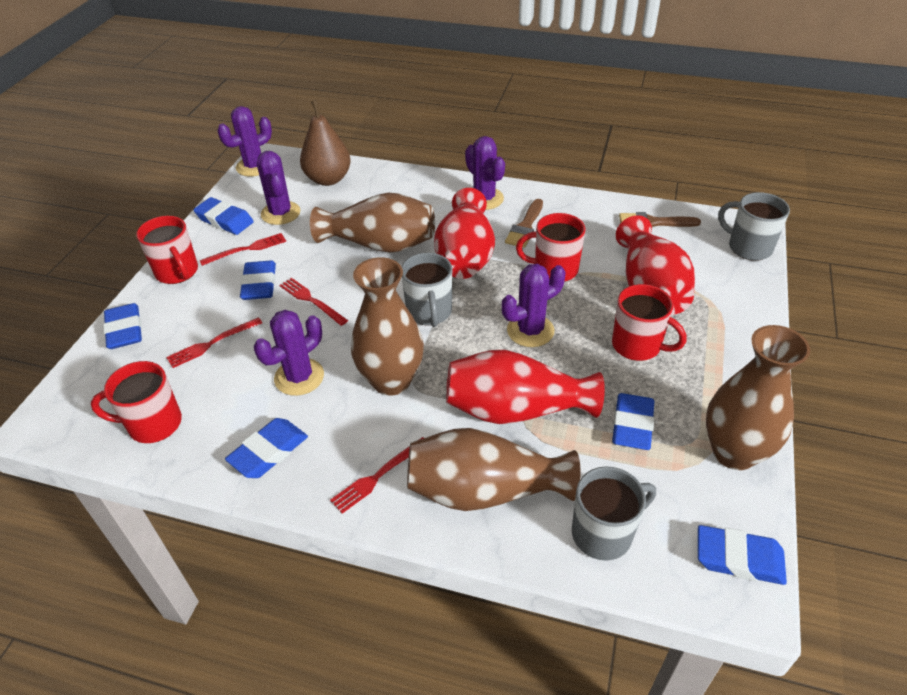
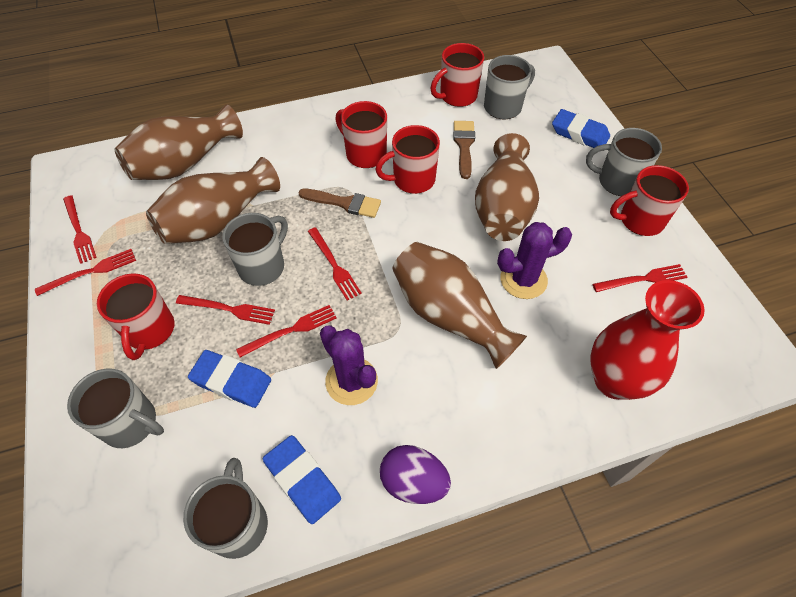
blue eraser: [103,303,142,349] [193,197,254,235] [225,418,308,478] [240,260,276,300] [612,393,655,450] [698,525,787,585] = 6 -> [188,350,271,408] [263,435,341,524] [552,109,610,148] = 3
brown pear: [300,100,351,186] = 1 -> none = 0
grey mug: [402,253,452,327] [572,467,656,561] [718,192,790,261] = 3 -> [67,368,164,448] [183,458,268,559] [222,213,288,286] [484,55,535,119] [586,128,662,196] = 5
purple cactus: [218,106,272,177] [254,310,324,396] [257,151,300,225] [465,136,505,210] [502,264,565,347] = 5 -> [320,326,378,405] [497,222,572,299] = 2
purple egg: none = 0 -> [380,445,451,504] = 1
red fork: [166,317,262,368] [199,233,286,266] [279,278,348,326] [330,437,424,514] = 4 -> [35,249,136,296] [63,195,97,264] [176,295,275,325] [236,305,337,357] [308,227,362,300] [593,264,687,292] = 6
red mug: [91,361,182,443] [136,216,198,284] [516,213,586,282] [612,284,687,361] = 4 -> [97,273,174,360] [335,101,387,168] [375,125,440,194] [430,43,484,107] [610,165,689,236] = 5
red vase: [434,188,495,279] [446,350,605,424] [616,215,695,315] = 3 -> [590,280,704,400] = 1

